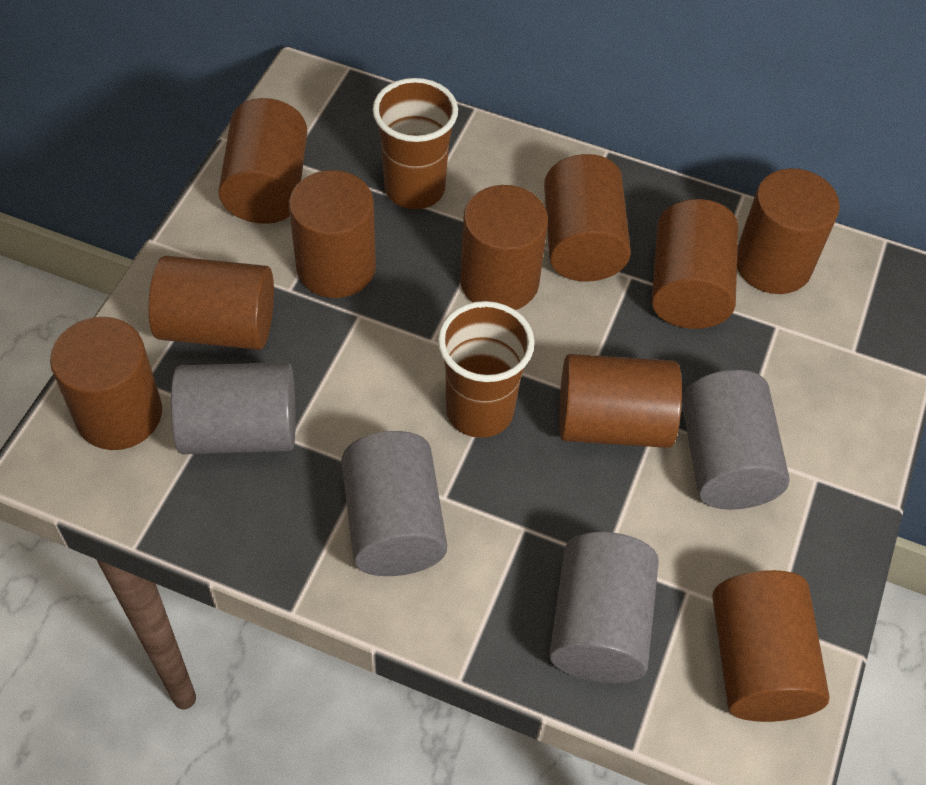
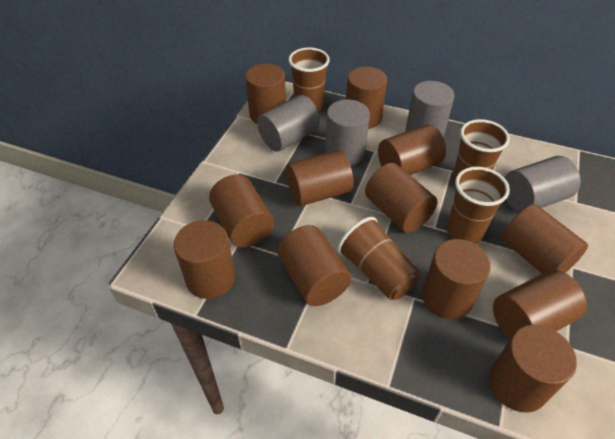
brown cup: [373,78,458,209] [438,301,535,438] = 2 -> [288,47,330,111] [337,217,420,300] [447,167,510,244] [452,119,510,186] = 4
brown cylinder: [50,317,162,450] [148,256,274,350] [218,98,307,224] [289,170,376,298] [460,185,548,310] [544,154,631,281] [559,354,682,448] [652,199,738,329] [712,570,830,722] [737,168,840,294] = 10 -> [174,220,235,299] [209,175,274,248] [245,64,286,124] [277,225,351,306] [286,150,354,206] [346,67,387,129] [365,163,438,233] [378,124,446,175] [422,239,491,319] [489,325,577,413] [493,270,587,339] [502,204,588,274] = 12

